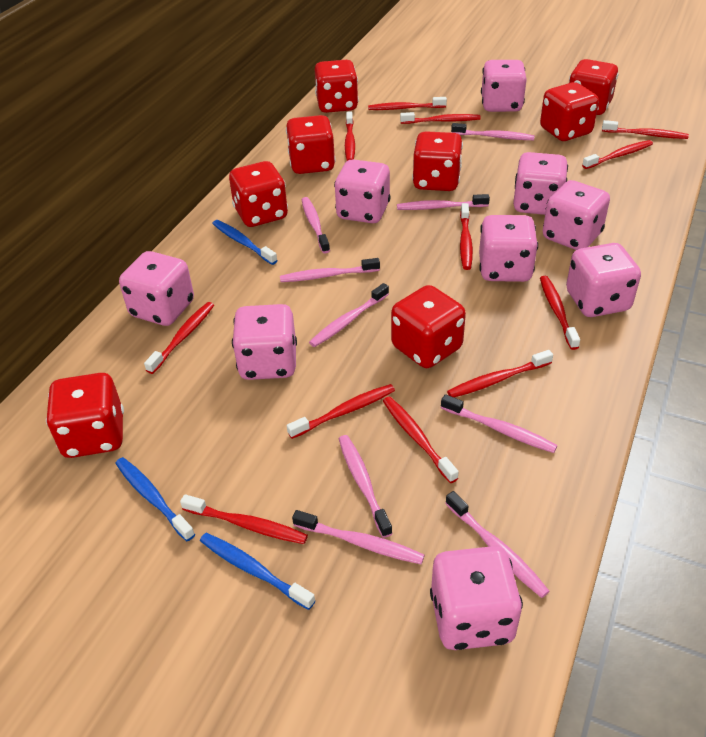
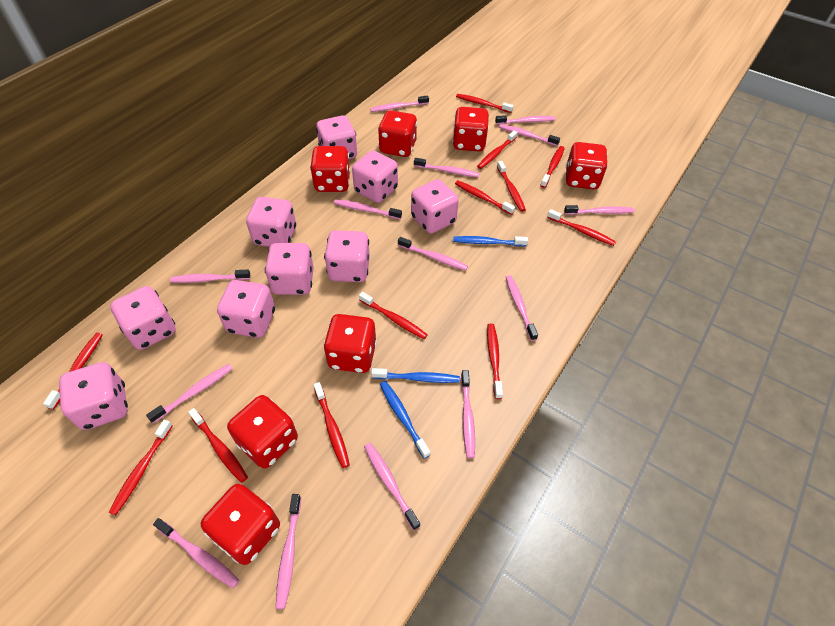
pink toothbrush: [280,258,380,282] [292,510,425,565] [301,197,330,253] [309,283,389,347] [339,435,393,538] [397,194,490,210] [441,394,558,453] [445,491,550,598] [451,123,535,140] = 9 -> [146,364,233,423] [153,518,239,588] [170,269,251,283] [276,494,301,609] [334,199,402,219] [364,443,420,531] [370,95,429,112] [398,237,468,271] [414,158,479,177] [461,370,475,458] [495,115,556,124] [499,124,560,146] [506,275,538,341] [564,205,634,215] = 14
red dice: [46,373,124,458] [229,161,288,227] [286,115,336,174] [315,60,359,113] [391,285,466,368] [412,131,463,191] [540,82,599,141] [569,59,619,115] = 8 -> [201,484,280,565] [227,395,298,469] [310,146,350,192] [323,314,377,373] [378,110,417,157] [452,107,489,151] [566,142,608,190] = 7

